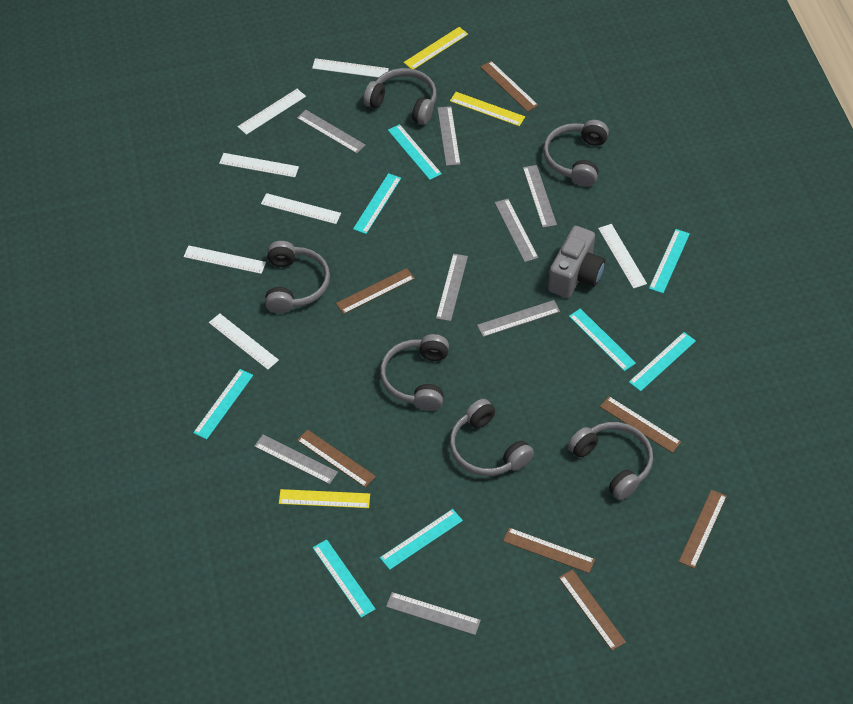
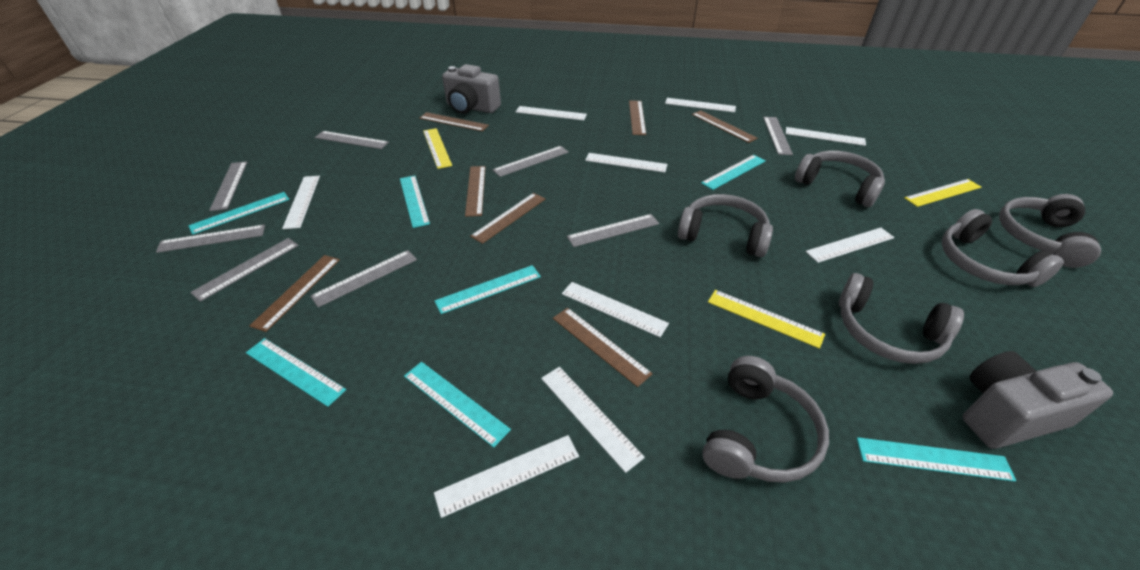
grey camera: [548,226,605,298] = 1 -> [442,64,501,114] [962,351,1113,449] = 2
turquoise ruler: [193,369,253,440] [312,539,375,618] [353,173,401,234] [380,509,463,570] [388,124,442,180] [569,308,636,371] [629,332,696,391] [649,229,690,293] = 8 -> [188,192,290,235] [246,338,346,407] [400,175,430,228] [404,362,511,448] [434,265,541,314] [701,155,766,190] [857,437,1016,482] = 7
white ruler: [184,245,266,274] [209,313,279,370] [219,153,299,177] [238,89,306,135] [261,193,341,224] [312,58,389,78] [598,224,647,289] = 7 -> [282,176,320,229] [434,435,579,518] [516,106,587,120] [541,367,645,473] [562,282,669,337] [585,153,667,172] [665,98,736,112] [786,127,866,146] [805,228,894,263] = 9

